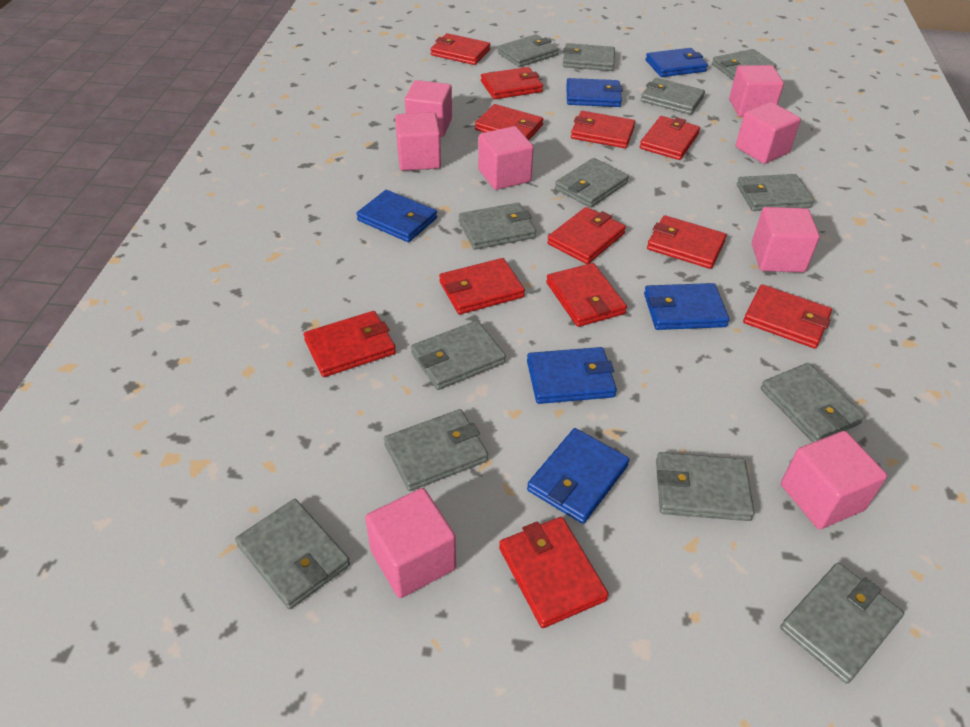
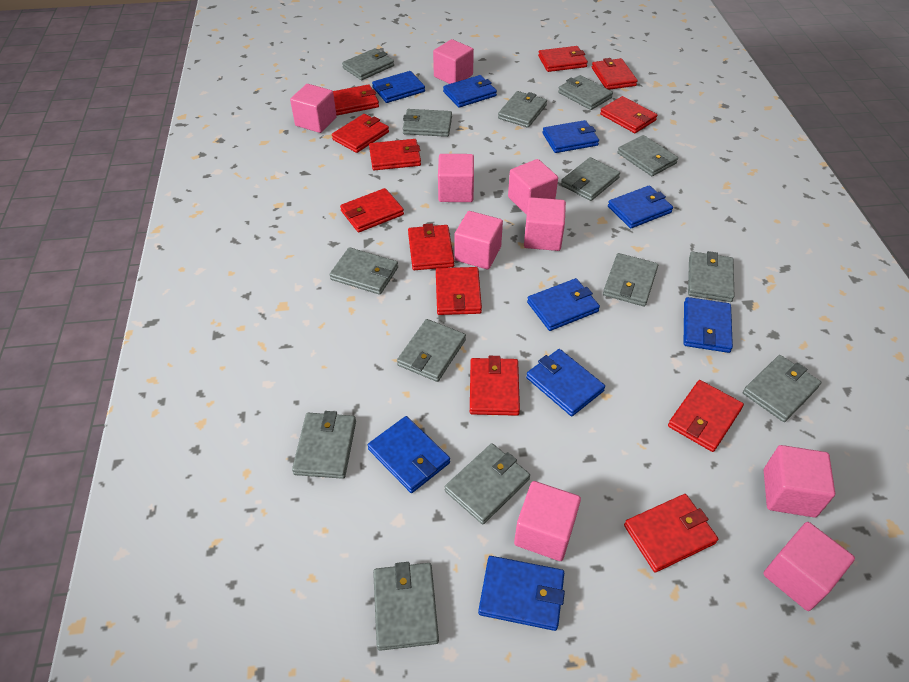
blue wallet: [356,190,437,242] [527,347,617,404] [527,428,630,524] [566,78,623,107] [644,283,729,330] [646,48,708,77] = 6 -> [368,416,450,493] [372,71,425,103] [443,75,497,108] [478,556,565,631] [526,349,605,416] [527,278,600,331] [542,120,599,153] [608,185,673,228] [684,297,733,353] = 9
grey wallet: [235,499,350,609] [384,409,488,491] [411,321,506,390] [459,203,536,250] [497,34,559,67] [555,158,629,208] [563,43,615,71] [641,78,705,115] [656,452,754,521] [712,49,776,81] [737,174,814,211] [761,363,865,443] [780,563,904,684] = 13 -> [292,411,356,479] [330,247,398,295] [342,48,394,80] [373,562,439,651] [397,319,466,382] [403,109,452,137] [445,443,530,524] [498,91,547,128] [558,75,613,110] [561,157,620,201] [603,253,658,307] [618,135,678,176] [688,251,735,302] [743,355,821,422] = 14
pink cube: [365,488,456,598] [395,112,441,171] [405,80,452,137] [478,126,534,190] [729,65,784,117] [736,102,801,164] [752,207,820,272] [781,431,887,529] = 8 -> [290,84,337,133] [433,39,474,84] [438,154,474,202] [455,211,503,270] [508,159,558,215] [514,481,581,561] [524,197,566,251] [763,522,855,611] [764,445,835,518] = 9

